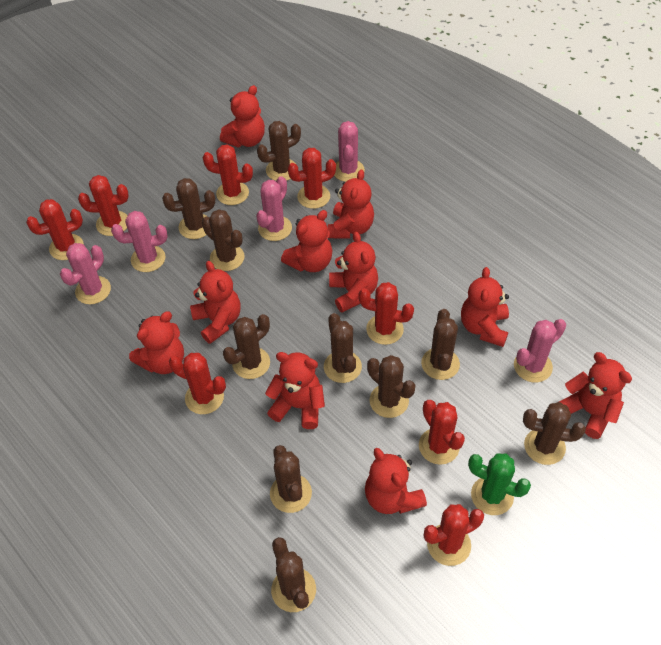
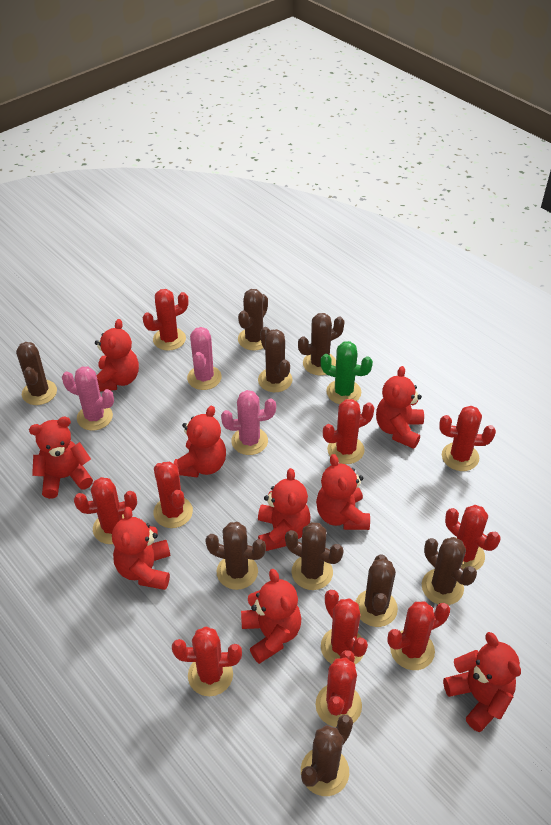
brown cactus: [162,178,215,239] [202,209,245,271] [223,314,270,379] [257,121,301,181] [270,445,312,513] [271,537,316,612] [324,313,362,383] [367,355,415,418] [421,309,460,380] [523,402,586,465] = 10 -> [16,342,57,405] [205,522,266,590] [238,289,268,351] [258,327,292,392] [285,522,343,590] [298,313,345,375] [301,715,353,796] [355,554,398,627] [422,537,477,605] = 9
pink cactus: [60,243,111,304] [111,211,167,272] [256,176,292,241] [334,121,365,182] [514,319,566,383] = 5 -> [62,366,114,431] [187,327,222,390] [221,390,276,455] = 3
red cactus: [26,199,84,260] [78,175,129,236] [169,353,226,414] [203,144,253,205] [288,148,336,209] [359,282,414,345] [419,400,465,465] [424,504,484,566] = 8 -> [74,477,137,544] [143,289,188,351] [154,462,193,528] [172,626,242,696] [315,650,362,727] [321,590,368,665] [323,399,374,464] [387,601,450,670] [439,406,496,471] [445,505,500,570] = 10
red teddy bear: [129,311,184,374] [190,261,240,344] [220,85,265,147] [265,352,325,429] [281,210,332,272] [328,169,374,238] [329,232,378,312] [365,448,427,514] [461,267,509,347] [559,352,632,439] = 10 -> [29,417,93,499] [95,319,139,392] [112,507,170,590] [173,406,226,477] [241,569,301,664] [258,468,311,551] [316,454,370,530] [376,366,424,449] [443,632,521,732] = 9

